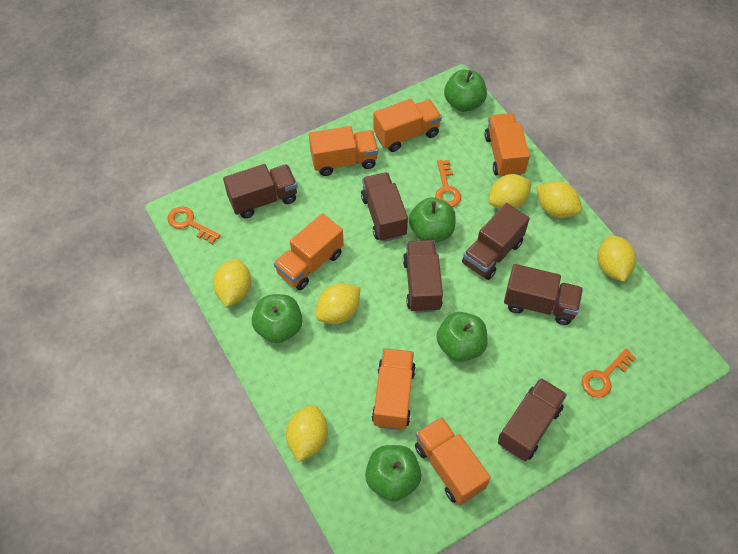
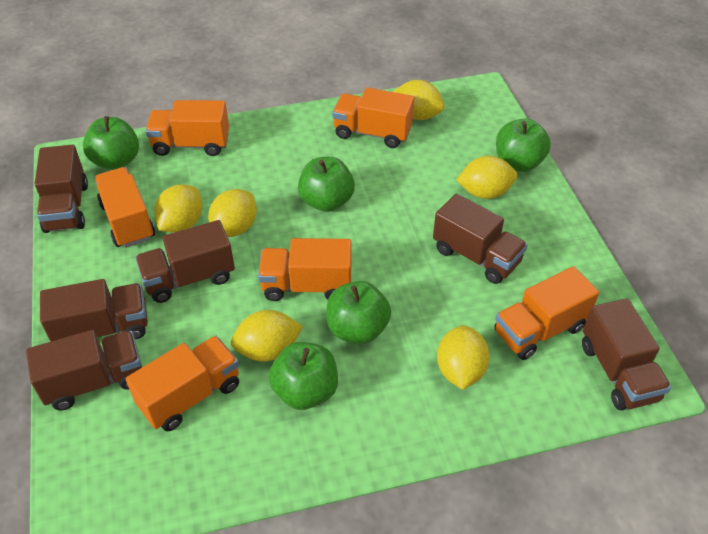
orange key: [167,207,221,244] [435,160,461,207] [582,349,636,398] = 3 -> none = 0

